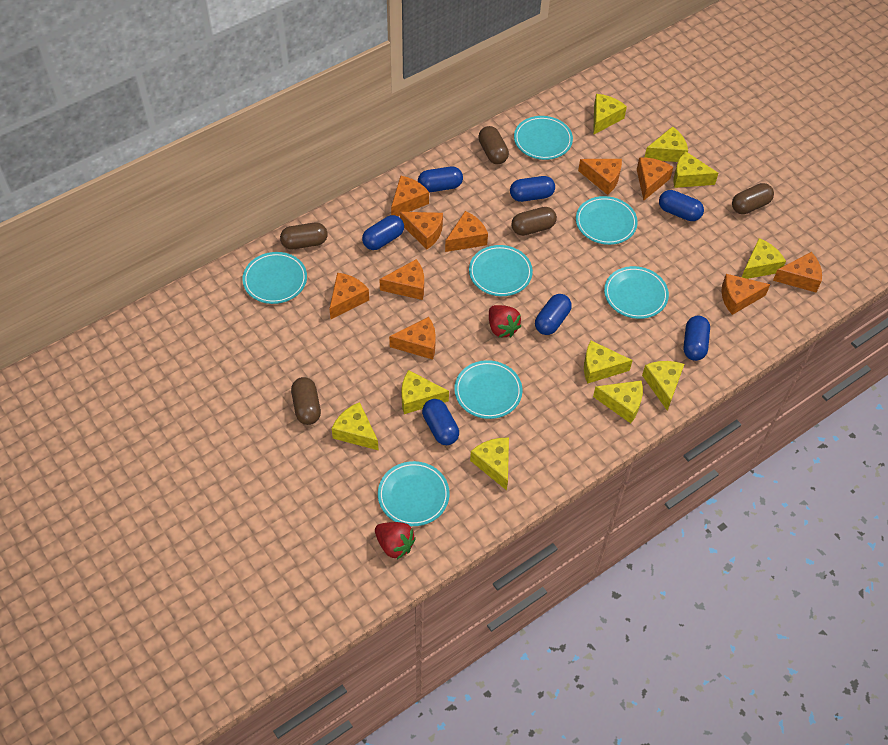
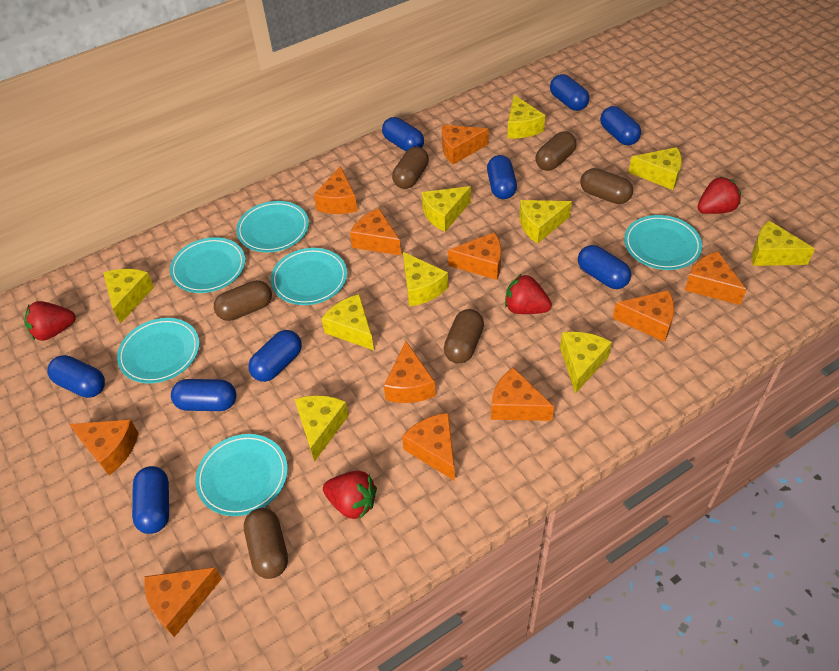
blue capsule: [362,215,404,250] [418,166,463,192] [422,399,459,445] [510,176,555,202] [535,294,572,335] [659,190,704,221] [683,316,710,361] = 7 -> [47,355,105,398] [132,466,169,534] [171,379,236,411] [248,330,302,382] [382,117,424,151] [487,155,517,199] [550,74,589,111] [578,245,631,289] [600,106,641,145] = 9
brown capsule: [280,223,328,249] [291,377,321,425] [478,126,509,164] [511,207,557,236] [732,183,774,214] = 5 -> [214,280,272,321] [244,508,288,579] [392,147,429,189] [444,309,484,364] [535,131,577,171] [581,168,633,204] = 6
orange cheese: [329,273,369,319] [379,259,424,300] [389,317,436,360] [391,176,429,216] [400,212,443,250] [445,211,488,252] [578,159,622,195] [637,157,673,200] [722,274,770,315] [773,252,822,292] = 10 -> [69,419,139,475] [144,567,222,637] [314,166,357,214] [350,208,401,255] [384,341,436,403] [402,413,455,481] [442,125,489,164] [448,232,501,280] [491,368,554,421] [613,290,674,342] [685,251,747,305] = 11
red strawberry: [375,522,416,559] [489,305,521,337] = 2 -> [24,301,76,341] [323,471,377,520] [505,274,552,314] [697,176,741,214] = 4
turquoise plate: [243,252,307,304] [378,461,450,526] [454,360,522,419] [469,245,533,296] [514,116,573,160] [576,196,638,245] [604,266,669,319] = 7 -> [117,318,199,383] [170,237,245,293] [195,434,288,516] [236,201,309,252] [271,248,347,305] [624,215,702,270] = 6

